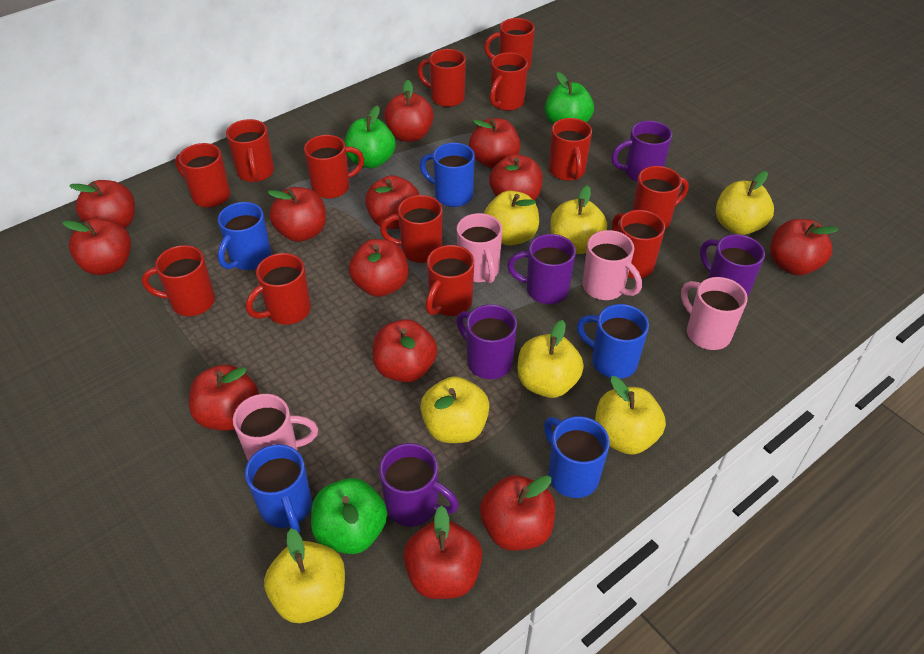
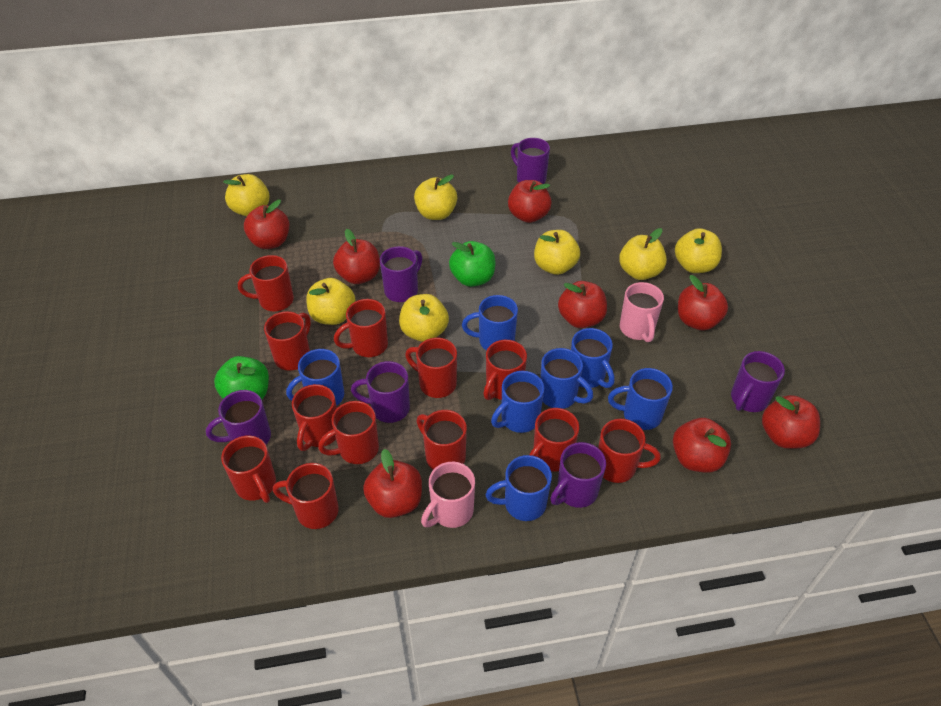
blue mug: [218,202,271,270] [245,444,312,533] [420,143,475,207] [544,416,610,498] [577,304,649,379] = 5 -> [286,349,344,406] [462,295,518,351] [485,455,552,521] [491,371,544,433] [540,348,593,409] [571,328,615,388] [608,368,673,430] = 7
green apple: [311,478,387,554] [344,105,395,168] [545,72,594,124] = 3 -> [214,356,269,400] [449,241,495,287] = 2
pink mug: [233,394,318,461] [457,213,502,283] [583,230,642,300] [681,277,748,350] = 4 -> [421,462,475,528] [620,282,664,342] = 2
purple mug: [379,443,459,527] [456,304,517,379] [507,234,576,304] [611,121,672,182] [700,234,765,298] = 5 -> [206,390,271,445] [351,361,410,423] [380,246,422,302] [511,138,550,184] [550,442,606,508] [731,351,785,412] = 6
red apple: [62,218,131,275] [69,180,135,229] [189,365,259,431] [268,187,326,242] [349,239,408,297] [365,175,419,229] [373,319,438,382] [384,80,434,142] [403,506,483,599] [469,118,520,169] [480,475,555,551] [489,154,543,200] [770,219,839,276] = 13 -> [244,200,289,249] [333,229,380,284] [363,449,422,518] [508,180,552,223] [558,281,607,328] [673,418,731,473] [678,275,728,330] [762,395,820,449] = 8
red mug: [142,245,215,316] [175,143,230,208] [226,119,274,182] [246,253,311,325] [304,135,364,199] [380,195,443,263] [417,49,466,107] [426,245,474,316] [484,18,535,70] [490,52,528,111] [549,118,592,181] [612,210,665,278] [633,166,689,229] = 13 -> [221,435,276,503] [238,255,294,311] [264,311,311,371] [273,463,339,529] [292,384,337,451] [318,401,379,464] [334,299,388,357] [405,338,457,398] [416,410,467,470] [483,340,527,400] [529,408,579,472] [598,419,661,483] = 12

